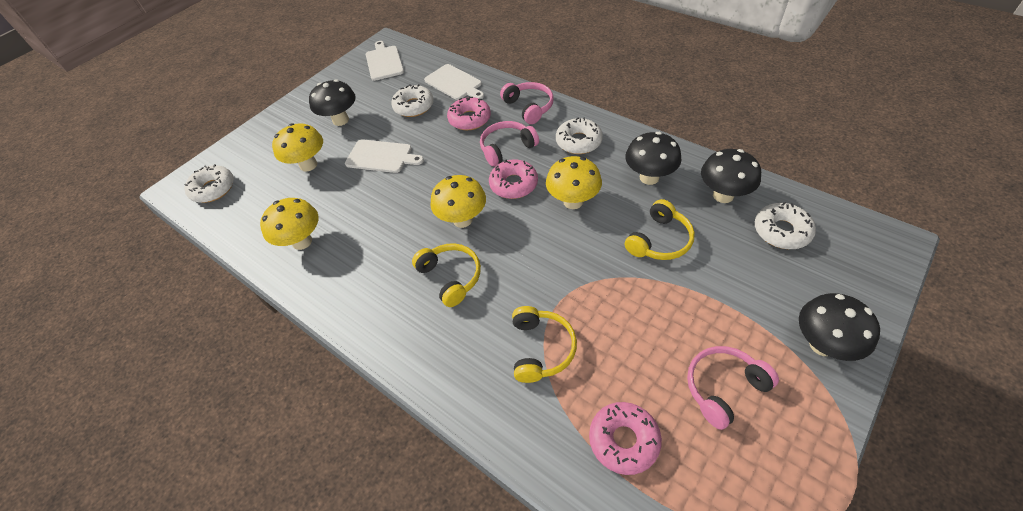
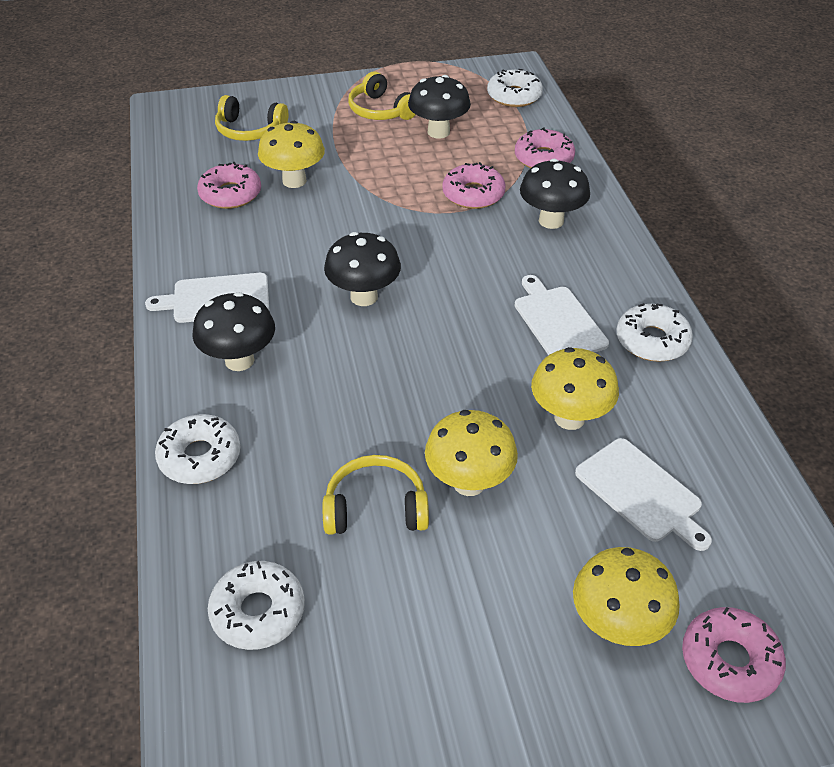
pink donut: [447,97,491,130] [489,159,538,199] [589,402,662,475] = 3 -> [197,162,261,209] [442,162,506,209] [515,127,575,169] [682,607,786,703] = 4
pink headphones: [480,121,539,166] [500,82,554,124] [687,346,779,430] = 3 -> none = 0

